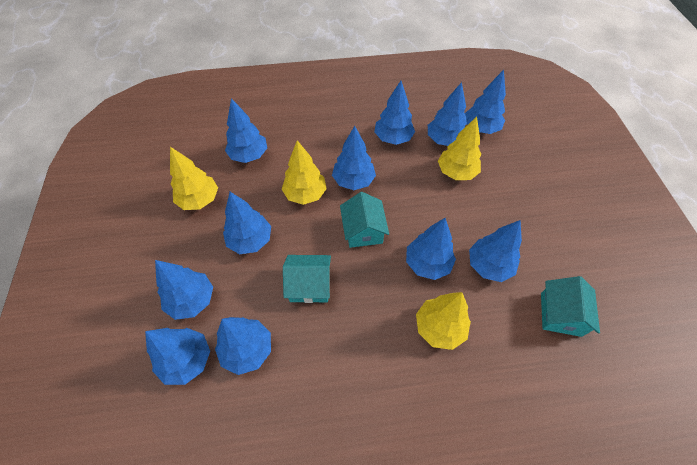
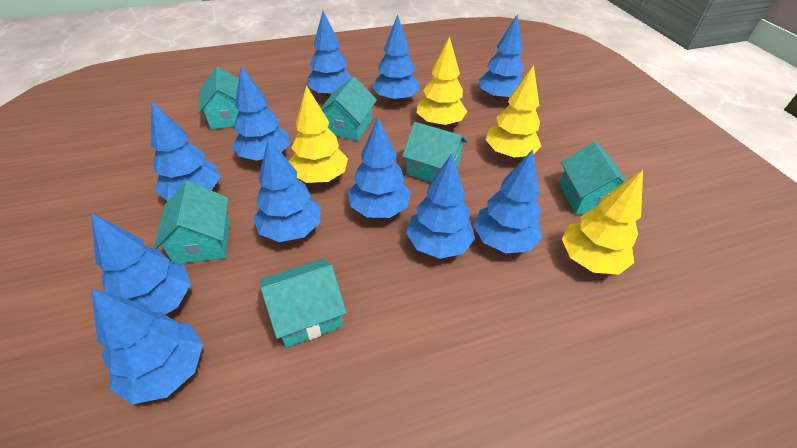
turquoise house: [283,255,331,303] [340,192,389,248] [541,276,600,337] = 3 -> [154,181,230,264] [198,67,239,130] [261,259,347,348] [321,77,377,141] [402,122,467,182] [559,142,627,215] = 6

